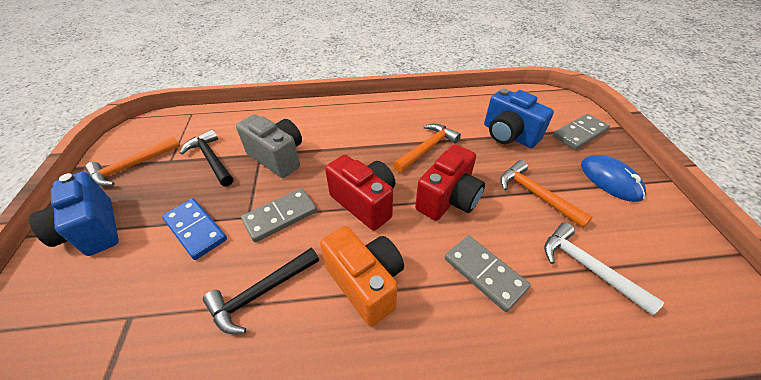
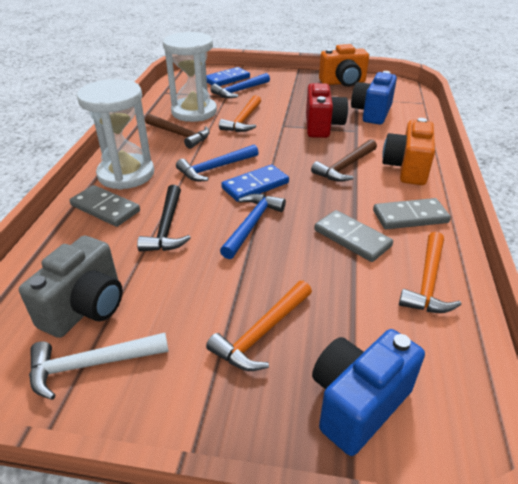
black hammer: [180,129,233,186] [203,248,319,334] = 2 -> [137,185,191,252] = 1
blue domino: [162,198,227,260] = 1 -> [206,67,250,86] [221,164,289,202] = 2
blue hammer: none = 0 -> [176,144,259,181] [210,73,270,98] [220,194,286,259] = 3
blue mouse: [581,155,646,202] = 1 -> none = 0
brown hammer: none = 0 -> [145,114,210,149] [311,139,377,182] = 2
orange camera: [320,226,404,326] = 1 -> [319,44,369,87] [382,118,435,185] = 2
red camera: [325,155,395,231] [415,144,485,221] = 2 -> [306,83,348,138] = 1
white hourglass: none = 0 -> [77,79,154,190] [163,32,217,122] = 2

